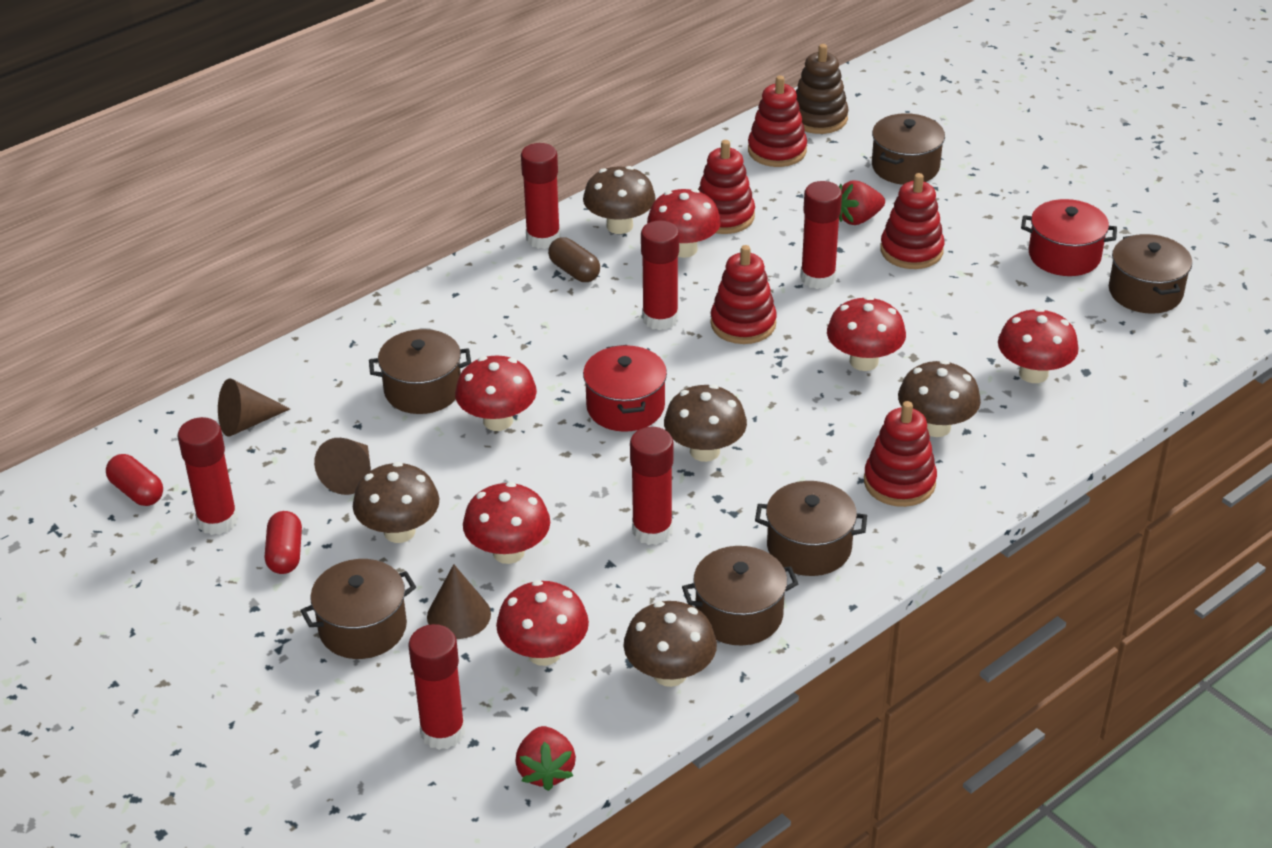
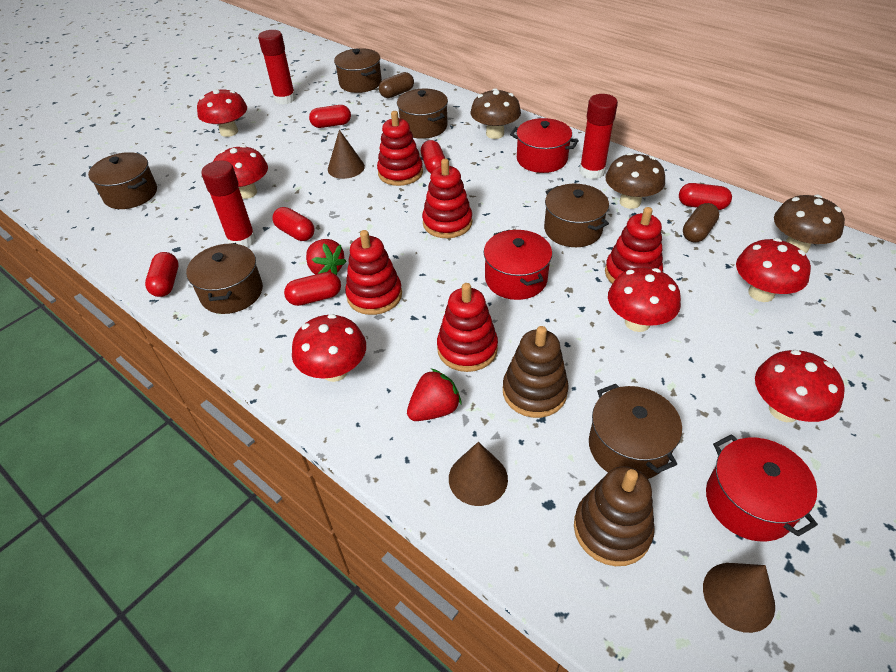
brown capsule: [548,237,600,282] = 1 -> [379,72,414,98] [683,203,719,242] = 2
brown mushroom: [353,462,439,543] [583,166,656,234] [623,601,717,687] [664,384,747,462] [898,360,981,437] = 5 -> [471,88,521,139] [606,152,665,209] [774,195,845,254] = 3
brown stacking toy: [796,44,849,134] = 1 -> [503,326,569,418] [574,466,655,566] = 2
red capsule: [106,454,163,506] [265,511,302,574] = 2 -> [145,252,178,297] [272,207,315,241] [284,272,341,306] [309,105,351,128] [421,140,445,173] [679,183,732,210] = 6
red glue stick: [178,417,238,535] [408,624,465,750] [521,143,561,249] [630,427,673,545] [641,220,679,330] [800,181,842,289] = 6 -> [201,160,256,248] [258,30,296,105] [579,94,618,179] = 3
red pot: [583,345,667,432] [1021,199,1117,276] = 2 -> [484,230,552,300] [510,118,579,173] [706,434,818,541] = 3

